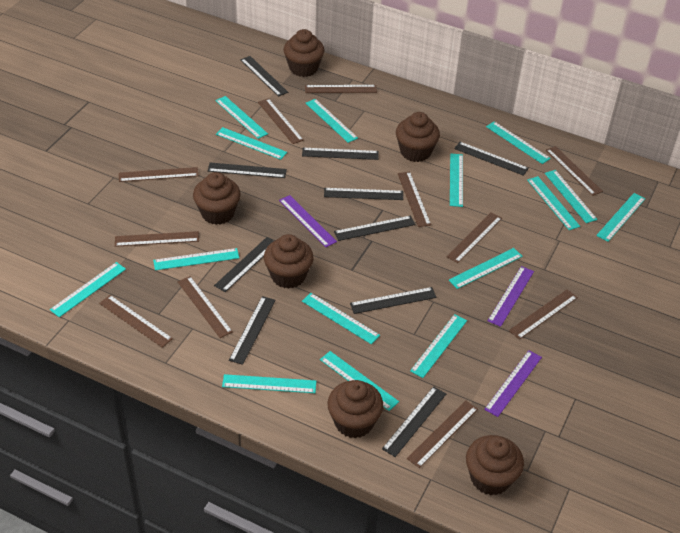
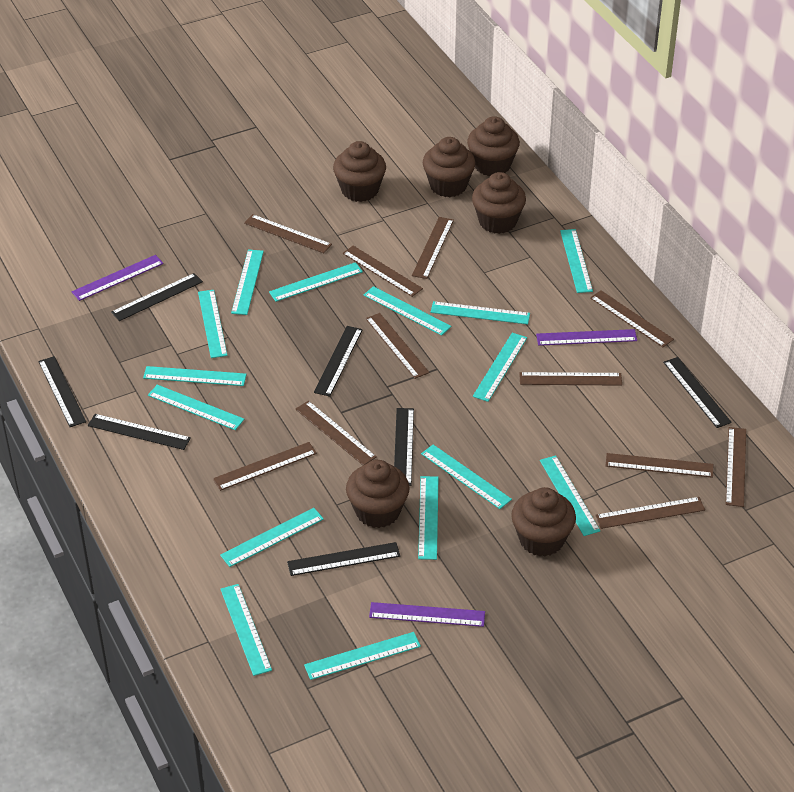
black ruler: [208,163,287,178] [214,237,274,292] [229,296,276,365] [240,56,288,97] [302,148,379,160] [324,188,403,200] [334,216,415,241] [350,287,437,314] [382,386,446,457] [454,142,529,176] = 10 -> [38,356,86,427] [88,414,191,450] [111,273,203,321] [287,542,400,576] [314,326,363,397] [394,408,414,486] [663,357,732,428] = 7

